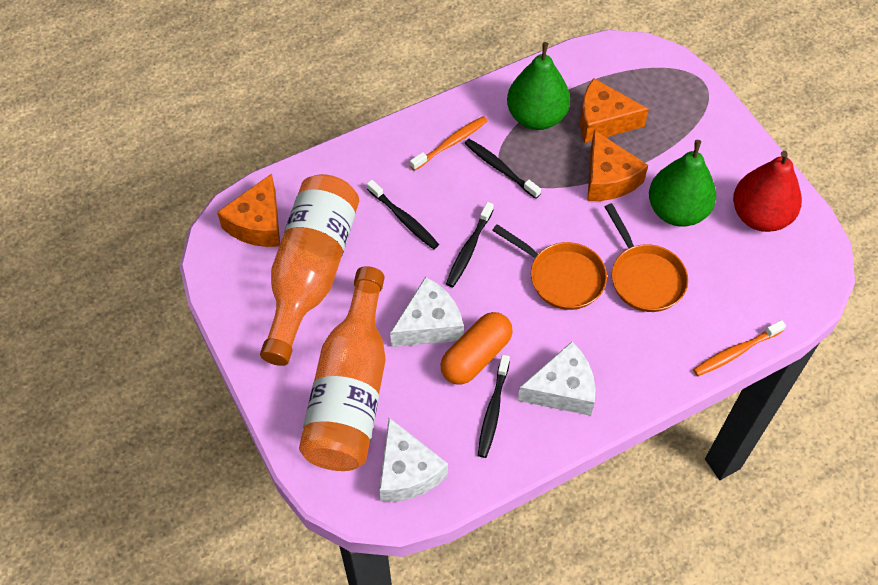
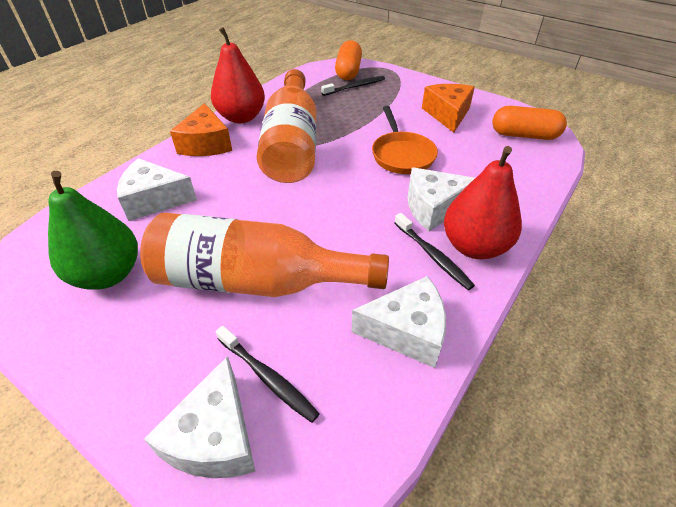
black toothbrush: [367,180,439,249] [446,202,494,287] [464,139,541,199] [478,355,510,458] = 4 -> [216,326,320,423] [321,76,385,96] [395,213,475,290] = 3
green pear: [507,42,570,130] [649,140,716,227] = 2 -> [48,171,138,290] = 1
orange capsule: [441,312,513,385] = 1 -> [335,40,362,80] [492,106,567,140] = 2
orange cheese: [217,174,280,247] [580,78,649,143] [587,130,648,201] = 3 -> [170,103,232,156] [422,84,475,133] = 2
orange pan: [492,224,607,310] [605,203,688,312] = 2 -> [372,106,438,174] = 1
orange toothbrush: [410,116,488,171] [693,320,786,376] = 2 -> none = 0
red pear: [733,151,802,232] = 1 -> [211,27,265,123] [444,146,522,259] = 2
white cheese: [379,418,448,502] [390,277,464,347] [518,341,596,416] = 3 -> [117,158,197,221] [144,356,255,478] [352,276,446,368] [407,167,475,231] = 4

